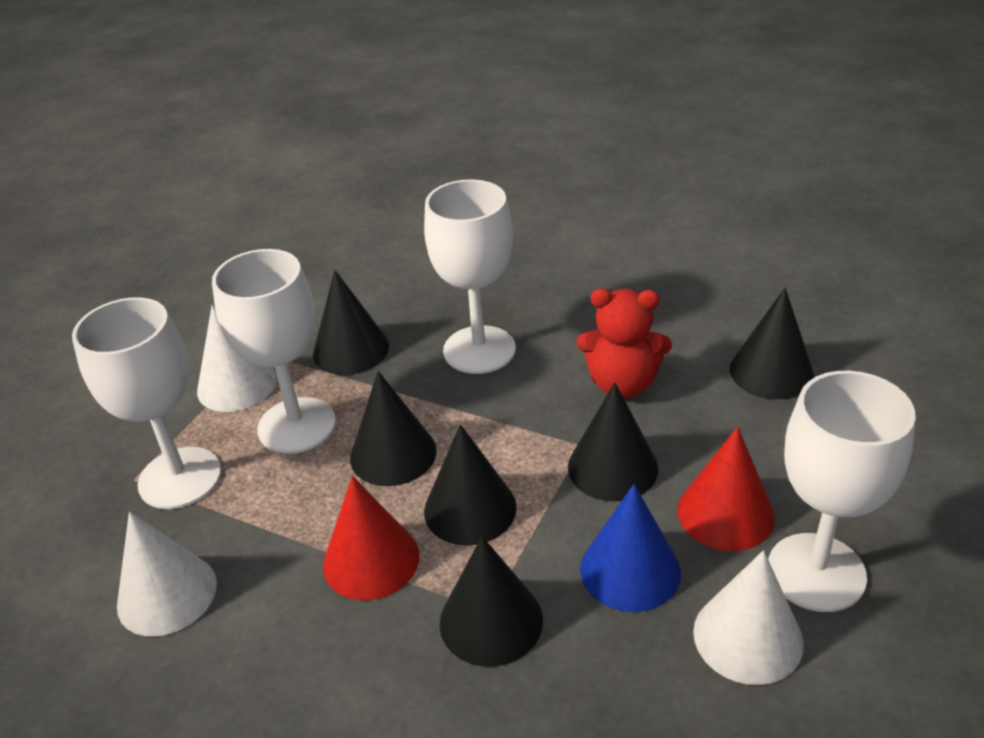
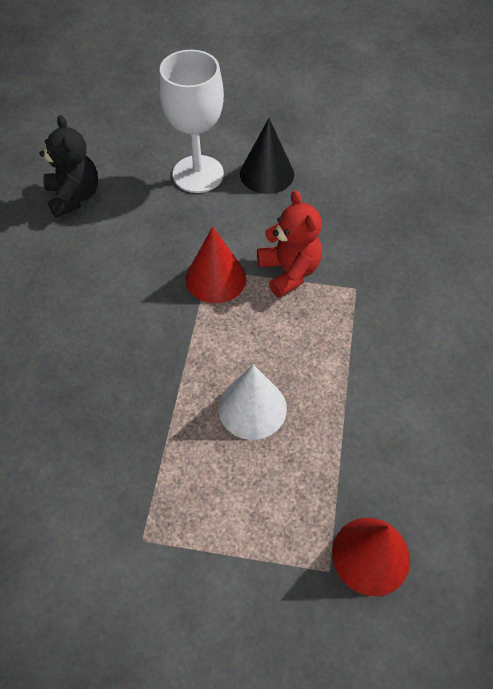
black cone: [313,270,389,375] [350,371,437,486] [424,424,517,546] [440,536,543,667] [568,382,658,501] [730,288,814,399] = 6 -> [240,118,294,194] = 1
black teddy bear: none = 0 -> [40,115,98,218] = 1
blue cone: [580,484,681,612] = 1 -> none = 0
white cone: [117,512,217,637] [197,305,277,412] [693,550,804,685] = 3 -> [218,364,287,440] = 1
white goblet: [72,297,222,509] [212,249,336,454] [424,179,516,374] [768,371,916,612] = 4 -> [159,50,224,193] = 1

